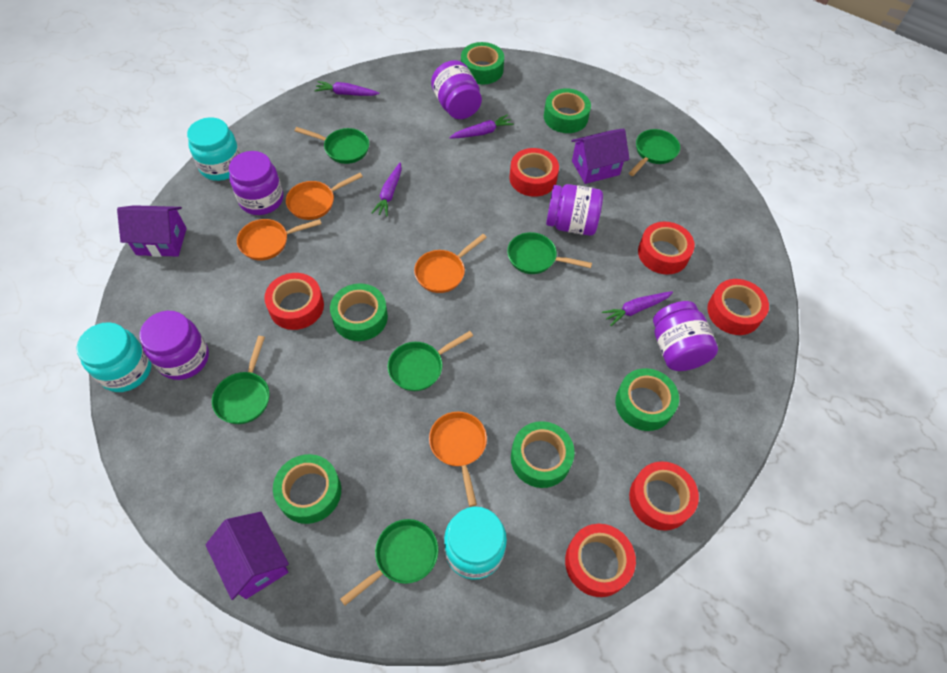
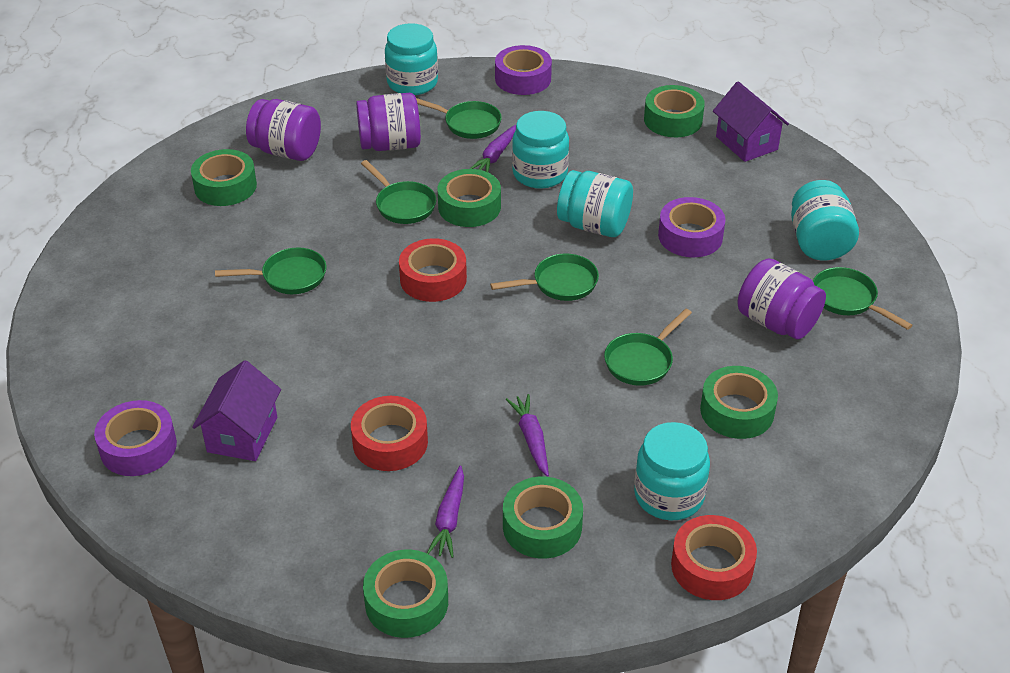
orange pan: [237,219,322,261] [286,173,363,220] [414,234,487,293] [429,412,487,507] = 4 -> none = 0
purple carrot: [314,81,380,96] [371,162,402,217] [450,115,514,138] [602,291,673,326] = 4 -> [427,466,464,558] [470,125,516,172] [506,394,549,477] = 3
purple house: [117,205,187,257] [206,512,289,600] [571,128,630,184] = 3 -> [192,360,281,461] [713,81,789,162] = 2
purple jar: [139,311,209,380] [229,151,283,215] [431,60,482,119] [546,184,603,236] [653,301,718,371] = 5 -> [246,99,321,161] [356,93,421,151] [738,258,826,340] = 3
purple tape: none = 0 -> [94,400,177,476] [495,45,552,95] [658,197,725,257] = 3
red tape: [264,273,324,330] [509,148,559,197] [565,524,636,597] [629,461,699,531] [638,222,695,274] [707,279,769,335] = 6 -> [351,396,428,471] [399,238,467,302] [671,515,757,600] = 3
turquoise jar: [76,322,151,392] [187,117,240,181] [444,507,507,580] = 3 -> [385,23,438,95] [512,111,569,189] [557,170,633,237] [634,422,710,520] [791,180,859,261] = 5

